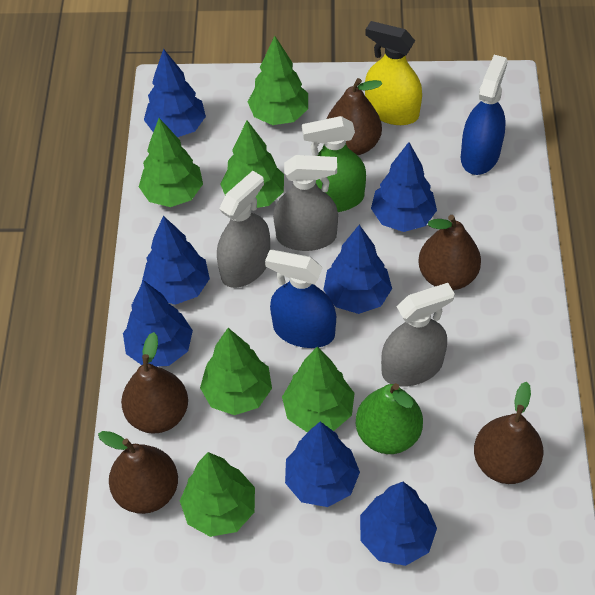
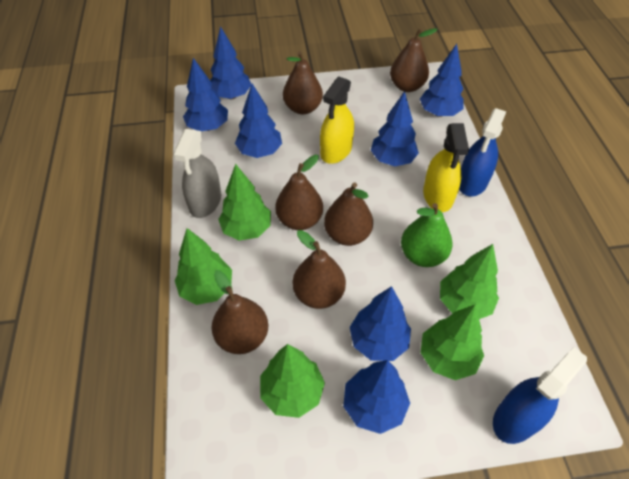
brown pear: [98,431,178,514] [121,332,188,434] [327,78,382,155] [418,215,481,290] [474,382,543,484] = 5 -> [211,270,268,354] [275,155,323,230] [283,51,323,114] [293,230,346,309] [324,183,373,246] [390,28,438,92] = 6
green spray bottle: [302,116,366,212] = 1 -> none = 0
green tree: [139,118,203,207] [180,452,255,537] [200,328,272,415] [220,120,284,208] [248,36,308,125] [282,347,355,433] = 6 -> [175,228,232,305] [218,164,271,241] [260,344,325,418] [421,305,484,380] [440,244,499,319] = 5
grey spray bottle: [217,171,270,288] [273,155,338,251] [381,283,455,387] = 3 -> [173,129,221,218] = 1
yellow spray bottle: [365,21,422,125] = 1 -> [320,77,354,164] [423,123,469,212] = 2

